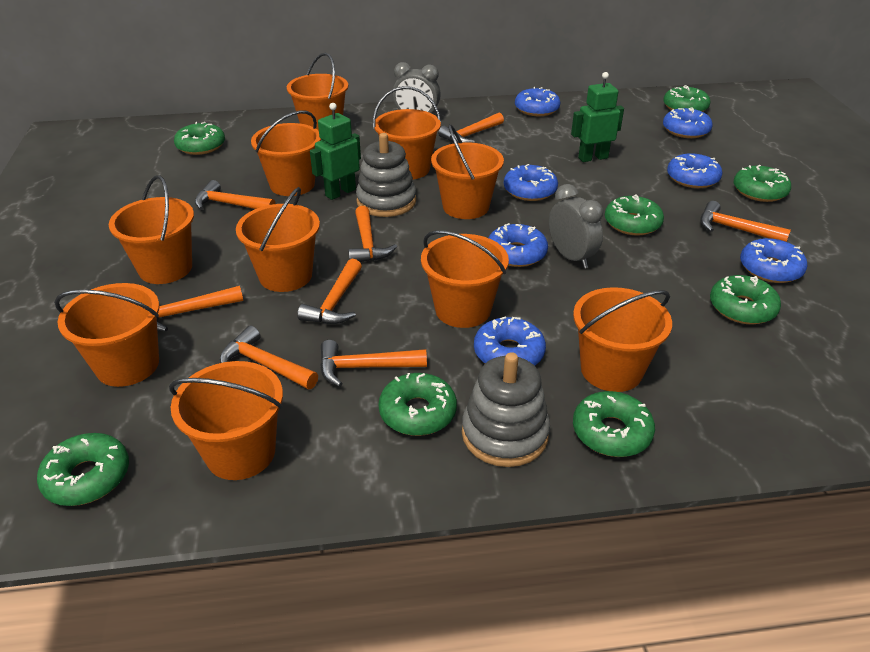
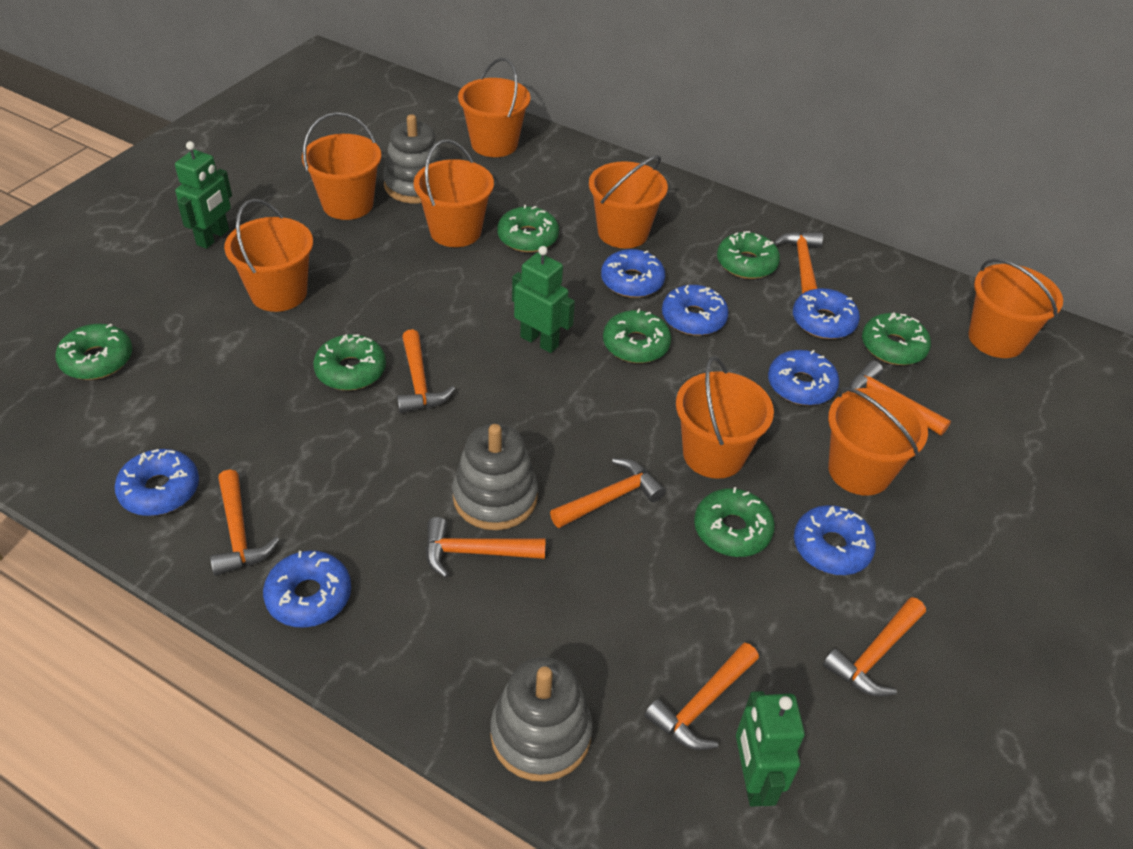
green donut: [37,433,129,506] [174,122,225,155] [378,373,457,436] [573,391,655,457] [605,194,664,236] [663,85,710,112] [710,275,781,324] [733,165,791,202] = 8 -> [55,324,132,380] [313,334,386,390] [497,205,559,252] [603,308,671,363] [694,487,775,557] [717,231,780,279] [862,312,931,365] = 7
green robot: [310,103,361,200] [571,72,624,162] = 2 -> [175,141,232,249] [512,246,575,353] [736,691,805,807] = 3
grey clock: [393,62,441,113] [549,184,603,268] = 2 -> none = 0
grey stacking toy: [356,133,416,217] [462,352,550,467] = 2 -> [383,114,443,204] [452,424,538,530] [490,657,593,782] = 3
orange bucket: [54,283,160,387] [109,175,194,284] [169,361,283,480] [236,187,320,292] [251,110,321,196] [287,53,348,131] [373,86,441,179] [421,230,509,328] [431,124,504,219] [573,287,672,392] = 10 -> [224,199,313,312] [302,112,382,220] [414,139,494,247] [458,58,531,157] [589,155,668,249] [676,356,774,479] [828,387,928,496] [968,258,1063,358] = 8

